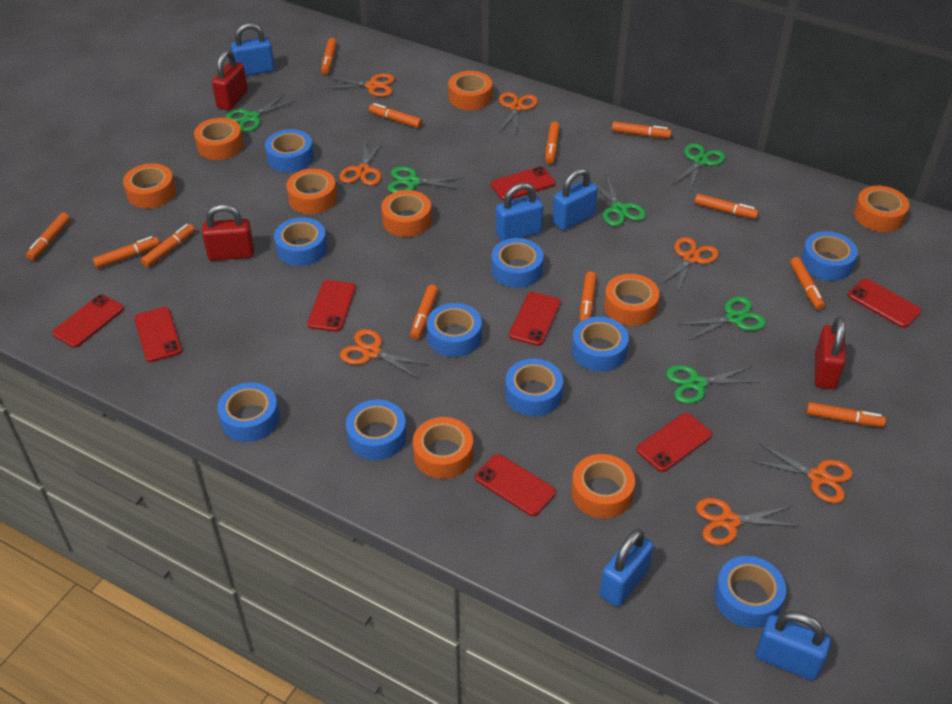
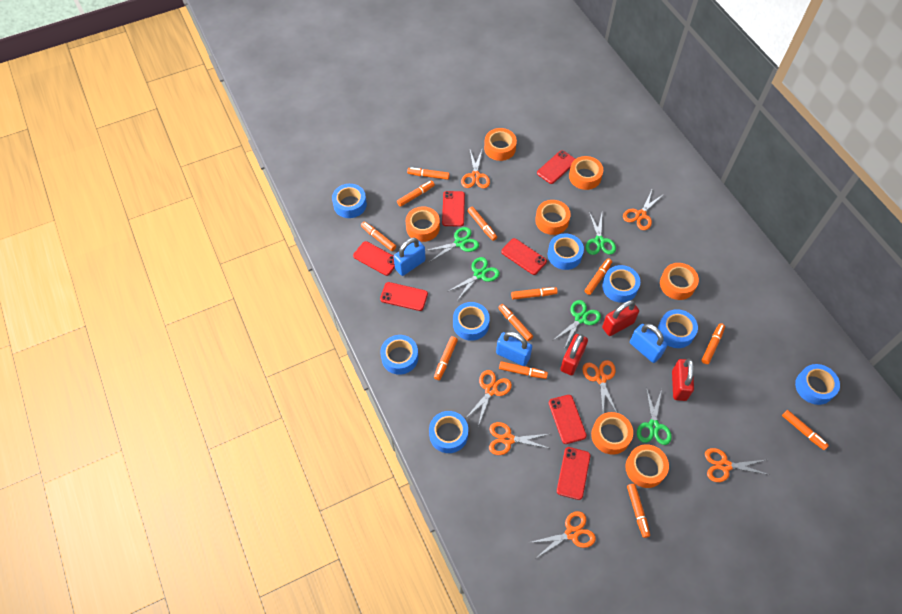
blue padlock: [231,23,275,76] [496,183,543,241] [552,168,598,230] [599,529,653,607] [756,611,831,680] = 5 -> [394,238,426,276] [496,331,532,366] [630,324,667,363] = 3
blue tape: [217,383,280,442] [265,129,314,172] [274,218,327,266] [346,400,407,460] [427,303,482,357] [491,238,543,288] [505,359,563,416] [572,317,629,372] [714,556,786,628] [801,231,858,281] = 10 -> [332,184,367,218] [381,335,418,375] [429,411,468,453] [453,302,490,341] [548,234,584,270] [602,265,640,303] [658,309,698,348] [795,364,840,405] = 8
green scissors: [225,94,295,132] [388,167,463,193] [590,176,646,226] [666,365,760,404] [673,143,725,191] [678,297,766,340] = 6 -> [425,227,479,261] [447,257,500,301] [552,300,601,349] [586,212,616,255] [637,387,672,445] = 5
orange tape: [123,163,176,209] [194,118,243,160] [286,169,337,214] [381,190,432,237] [413,417,473,479] [448,71,492,110] [571,454,635,518] [604,274,660,326] [854,186,909,232] = 9 -> [406,206,440,242] [484,128,517,161] [535,200,571,235] [569,156,603,190] [591,412,633,455] [625,444,669,488] [660,263,699,300] = 7
red phone: [52,294,124,348] [134,307,182,362] [307,280,356,332] [475,454,556,516] [491,166,555,200] [509,292,561,346] [636,413,712,472] [848,278,922,328] = 8 -> [353,241,395,276] [380,282,428,311] [442,191,465,227] [501,238,547,275] [537,150,575,184] [549,395,587,444] [557,447,590,500] = 7

